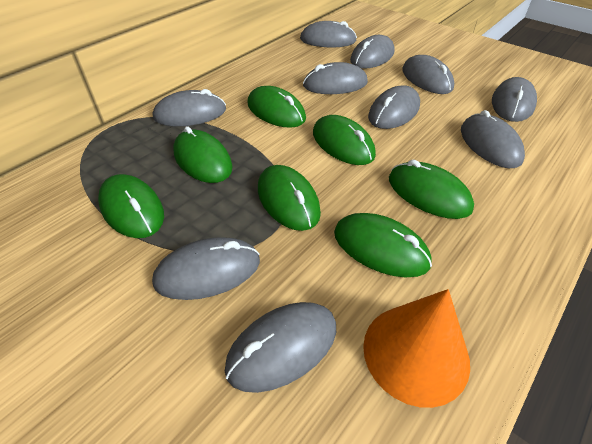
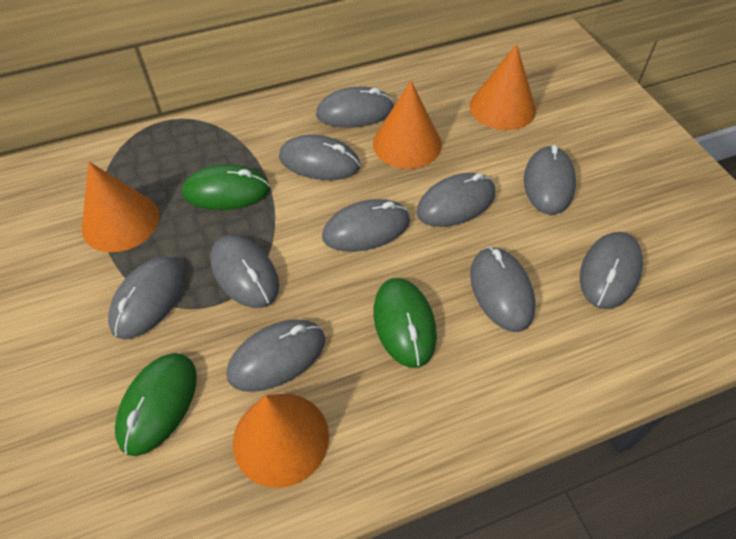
green mouse: [98,174,164,238] [173,126,233,183] [247,86,306,128] [258,165,321,231] [313,115,376,165] [334,213,432,277] [389,160,474,219] = 7 -> [115,353,197,456] [182,164,270,210] [374,278,437,368] = 3
orange cone: [363,289,470,408] = 1 -> [82,162,159,252] [233,394,329,488] [373,81,442,169] [470,44,536,130] = 4

